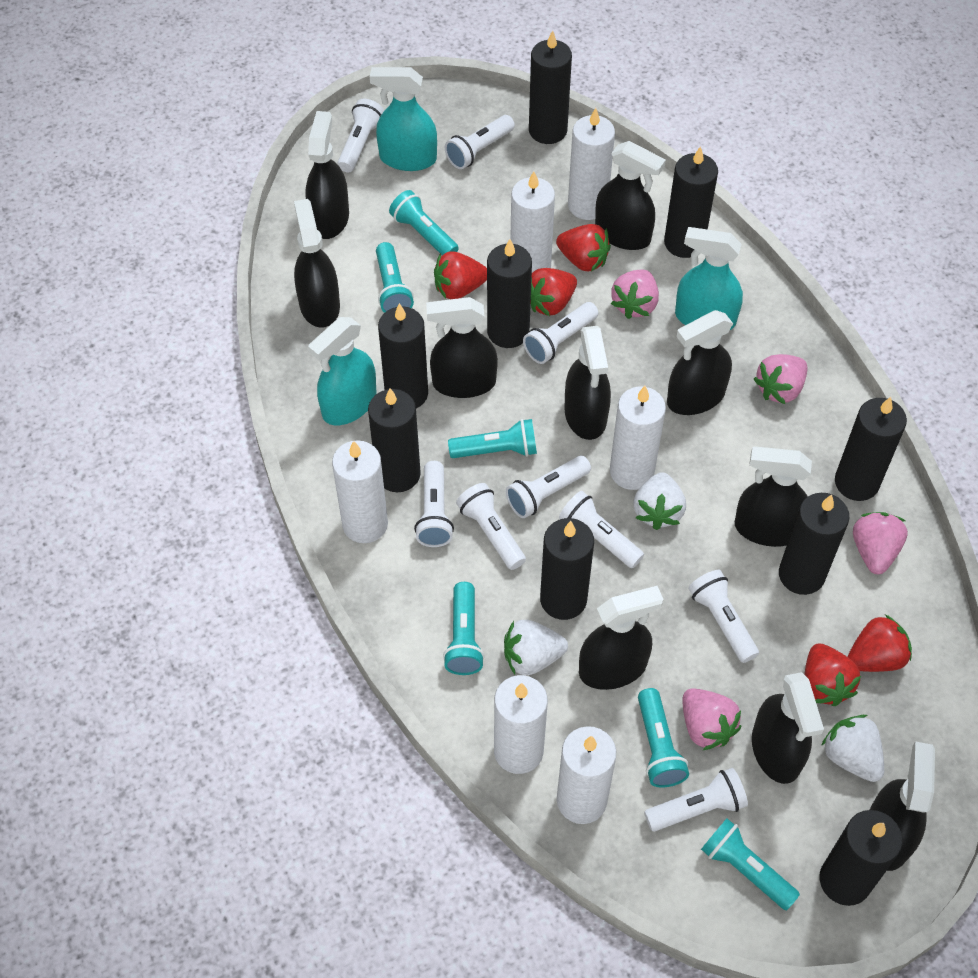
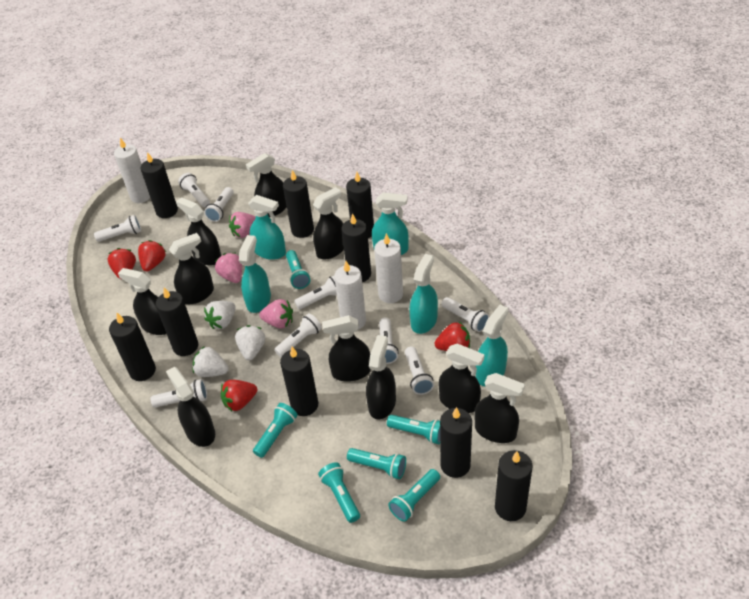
pink strawberry: [611,270,659,319] [682,688,741,750] [754,354,807,404] [853,512,908,574] = 4 -> [215,253,242,283] [229,212,256,238] [259,299,293,328] = 3
red strawberry: [434,251,487,299] [531,268,577,316] [556,224,611,272] [804,644,861,706] [848,614,912,672] = 5 -> [108,248,136,279] [138,240,166,271] [221,380,257,411] [434,322,470,351] = 4
turquoise spray bottle: [308,317,376,425] [370,67,437,171] [675,227,743,330] = 3 -> [239,235,271,313] [248,195,286,260] [372,192,409,255] [410,254,438,334] [476,305,509,386] = 5
white candle: [332,440,388,543] [494,675,548,774] [510,171,555,273] [557,726,616,824] [568,108,615,220] [610,386,666,490] = 6 -> [114,138,150,203] [334,261,366,329] [374,233,403,303] = 3

